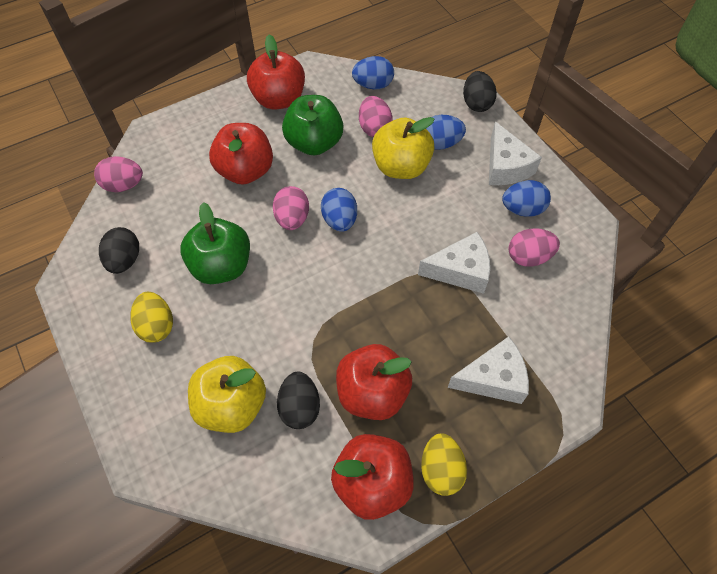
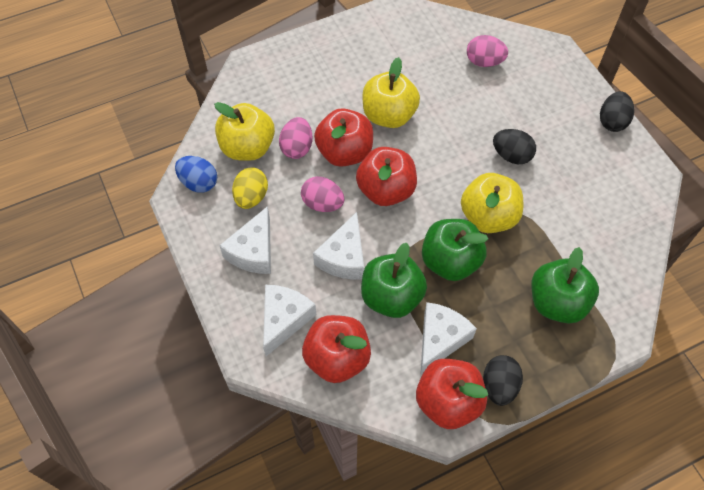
blue egg: [321,188,357,232] [352,56,394,89] [426,115,466,150] [502,180,551,217] = 4 -> [175,156,217,193] = 1
green apple: [180,202,250,284] [282,95,343,155] = 2 -> [361,243,427,318] [422,219,488,281] [531,247,599,323] = 3
pink egg: [94,156,143,192] [273,186,309,230] [359,96,393,137] [509,229,560,267] = 4 -> [279,117,312,159] [301,176,344,212] [467,35,508,67] = 3
white cheese: [418,232,490,294] [448,336,529,404] [489,121,542,185] = 3 -> [219,206,271,274] [263,285,316,356] [313,212,364,280] [420,302,477,375] = 4
yellow apple: [188,356,266,433] [372,117,434,179] = 2 -> [214,102,275,161] [362,57,420,128] [461,173,523,233] = 3
yellow egg: [131,292,173,343] [421,434,467,496] = 2 -> [232,167,268,209] = 1

